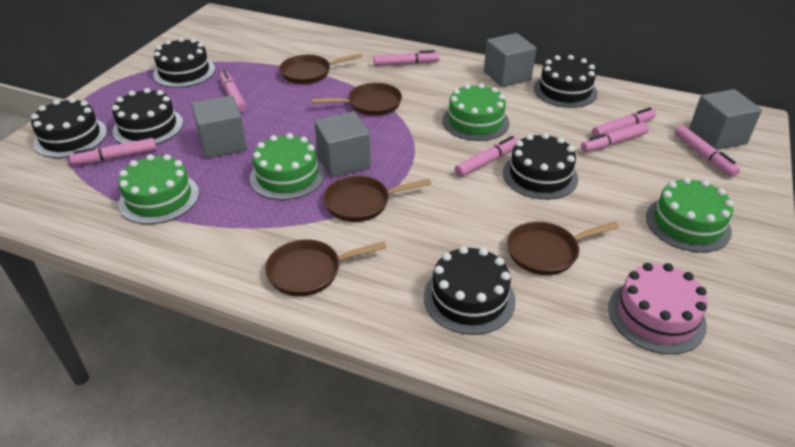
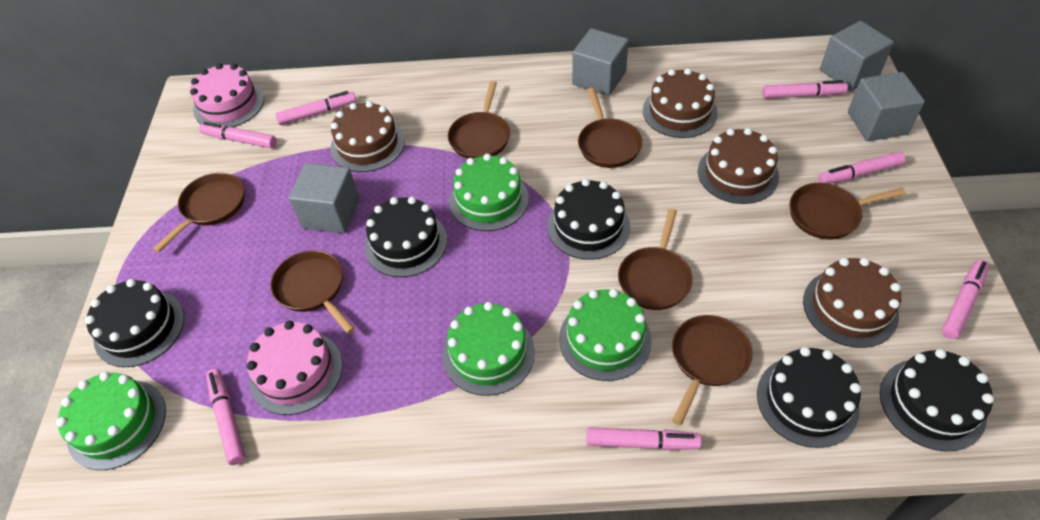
black cake: [31,97,107,158] [112,88,183,144] [153,37,215,88] [424,246,516,335] [503,133,578,200] [534,55,598,108] = 6 -> [85,279,184,367] [365,197,447,277] [547,179,630,260] [757,347,861,448] [880,349,994,452] = 5
brown cake: none = 0 -> [331,101,405,172] [643,68,718,138] [698,128,779,204] [803,258,901,348] = 4
brown pan: [265,239,387,296] [279,53,362,84] [311,83,402,116] [323,176,431,222] [507,221,619,275] = 5 -> [153,173,244,252] [271,250,355,334] [448,81,510,159] [578,88,642,168] [618,209,693,310] [672,315,753,426] [790,183,906,239] = 7
pink cake: [608,263,708,354] = 1 -> [190,63,264,127] [247,321,342,415] = 2

